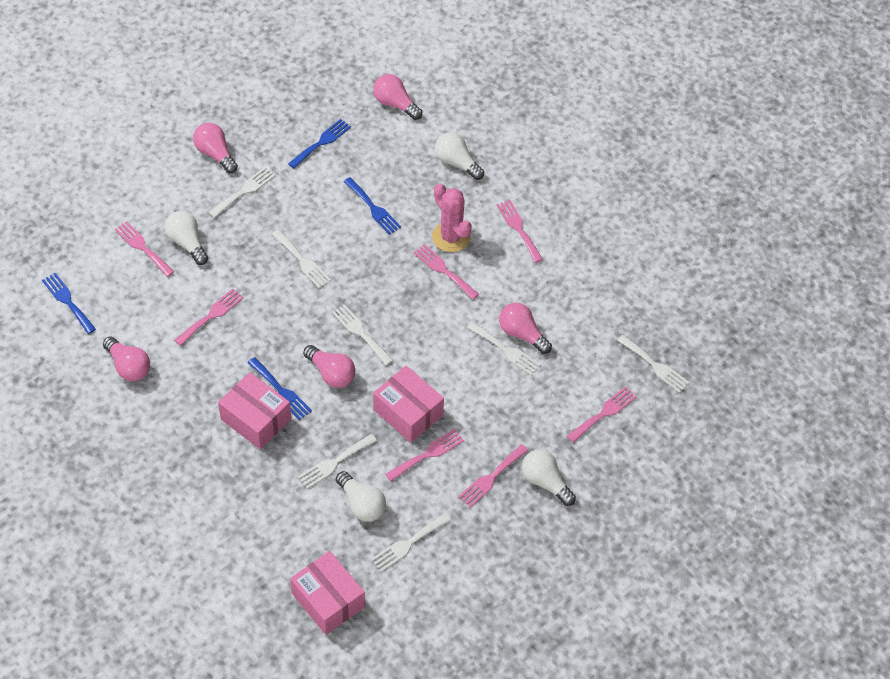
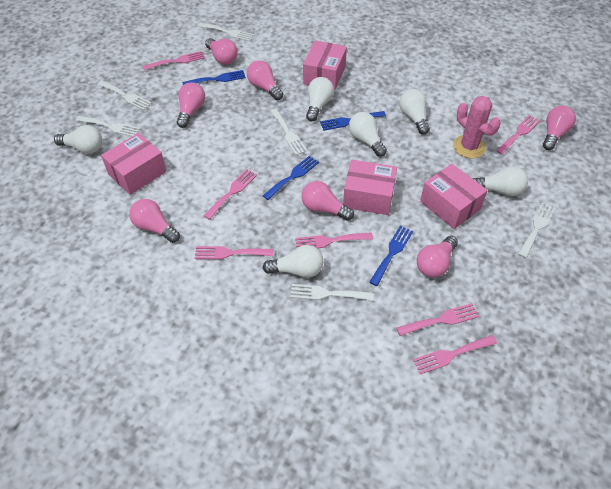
pink box: [218,372,291,449] [290,551,365,635] [373,366,444,443] = 3 -> [101,133,167,195] [303,40,347,91] [343,160,397,215] [420,164,488,229] = 4
pink light bulb: [103,336,150,381] [193,123,238,173] [303,345,355,388] [373,74,422,120] [499,303,552,354] = 5 -> [129,199,180,243] [177,83,205,128] [205,38,238,65] [247,60,283,100] [301,181,354,221] [417,236,458,278] [543,105,576,150] = 7
white fork: [209,167,275,218] [272,230,331,288] [298,434,377,489] [332,304,393,365] [371,513,451,572] [467,321,541,375] [617,335,690,393] = 7 -> [76,116,140,137] [98,81,152,110] [198,23,254,41] [270,108,307,155] [290,284,373,301] [518,202,556,258] = 6
white light bulb: [165,211,208,265] [336,471,386,522] [435,132,484,180] [522,449,576,506] = 4 -> [54,125,102,154] [263,245,323,278] [306,77,334,121] [349,112,387,157] [399,89,430,135] [473,166,528,196] = 6

